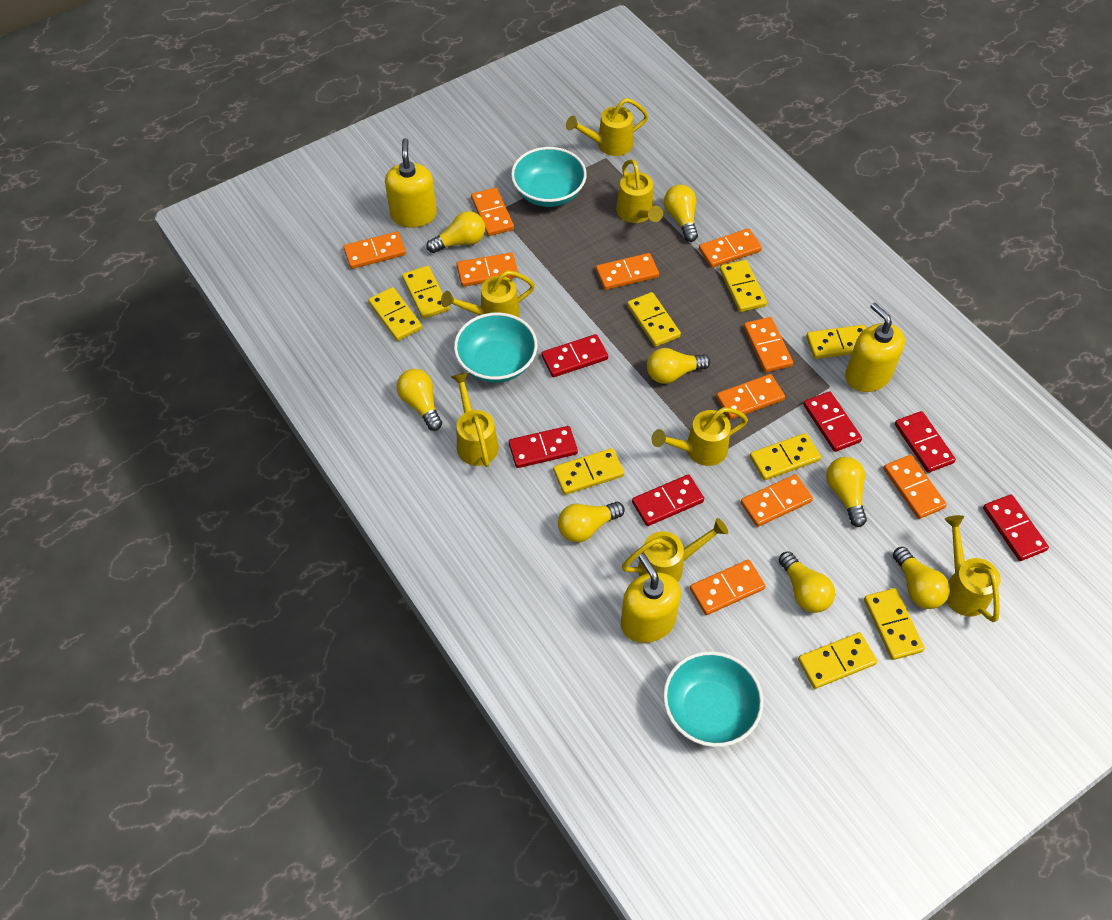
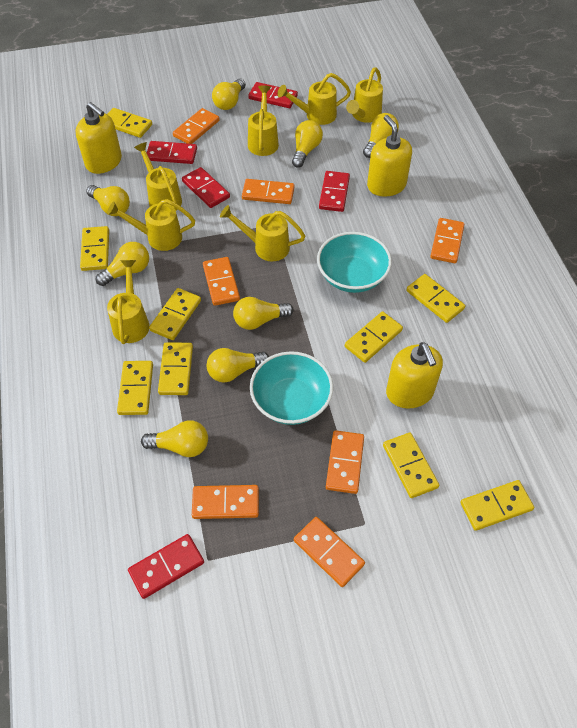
orange domino: [343,232,406,269] [457,253,518,287] [471,187,514,236] [596,253,659,290] [690,560,766,615] [699,228,762,268] [716,374,785,419] [741,474,813,527] [744,317,793,372] [884,455,947,519] = 10 -> [173,108,220,144] [192,485,259,519] [203,257,240,306] [242,179,294,204] [294,517,365,587] [326,430,364,494] [430,218,464,263] = 7
red domino: [509,426,578,468] [541,334,608,377] [632,474,704,526] [803,391,862,452] [895,411,956,473] [983,494,1049,561] = 6 -> [128,534,204,599] [147,141,197,164] [182,167,230,208] [248,82,298,108] [319,171,350,212] = 5
turquoise bowl: [454,312,537,383] [511,147,587,207] [663,651,764,747] = 3 -> [250,351,333,425] [317,232,392,293] = 2

